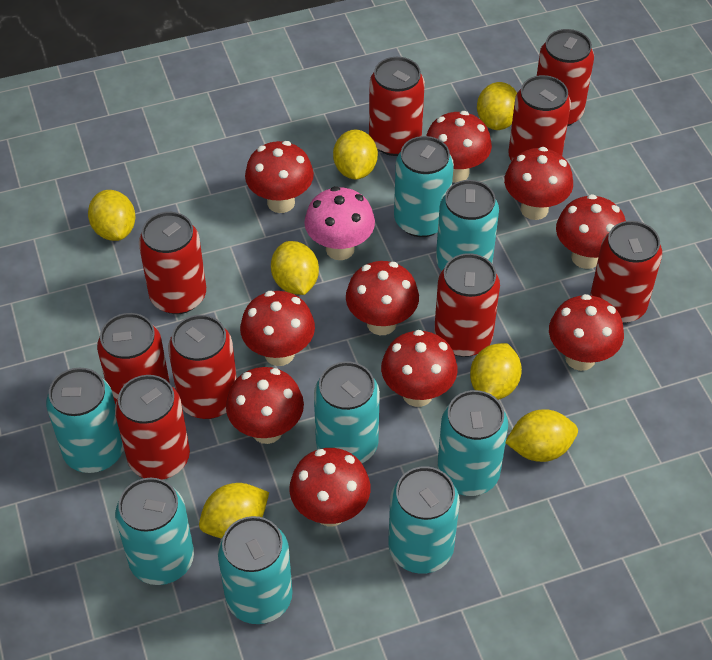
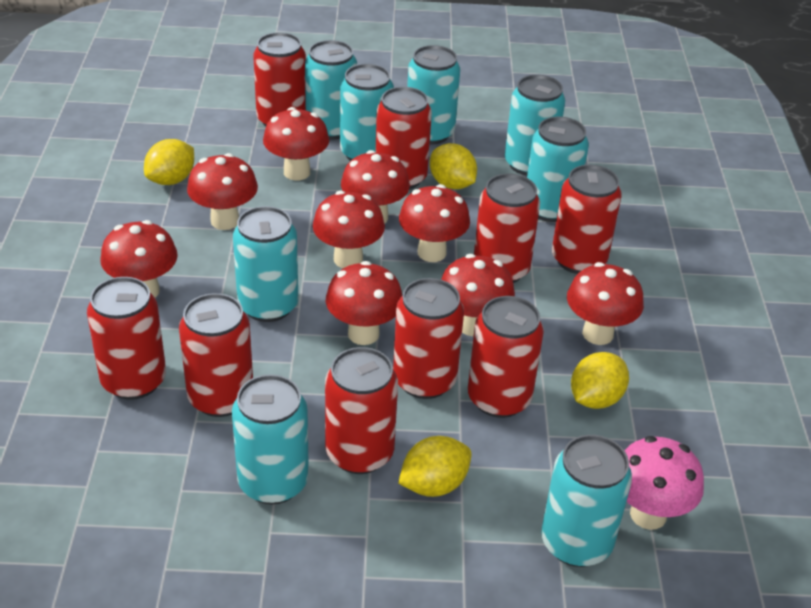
red mushroom: [226,367,304,444] [240,291,315,366] [245,141,314,213] [289,448,371,527] [346,261,419,335] [381,330,457,407] [426,111,492,183] [504,147,573,220] [549,294,624,371] [556,194,626,269] = 10 -> [100,220,178,297] [187,153,258,230] [263,107,329,180] [313,191,385,268] [326,261,402,345] [341,150,410,224] [399,184,470,262] [441,254,515,336] [567,262,644,345] = 9
yellow lemon: [88,190,135,241] [199,483,269,539] [271,241,319,295] [333,129,378,180] [470,343,522,400] [477,82,517,130] [506,409,578,462] = 7 -> [144,139,194,185] [398,436,472,497] [430,143,477,189] [571,352,629,409] = 4

